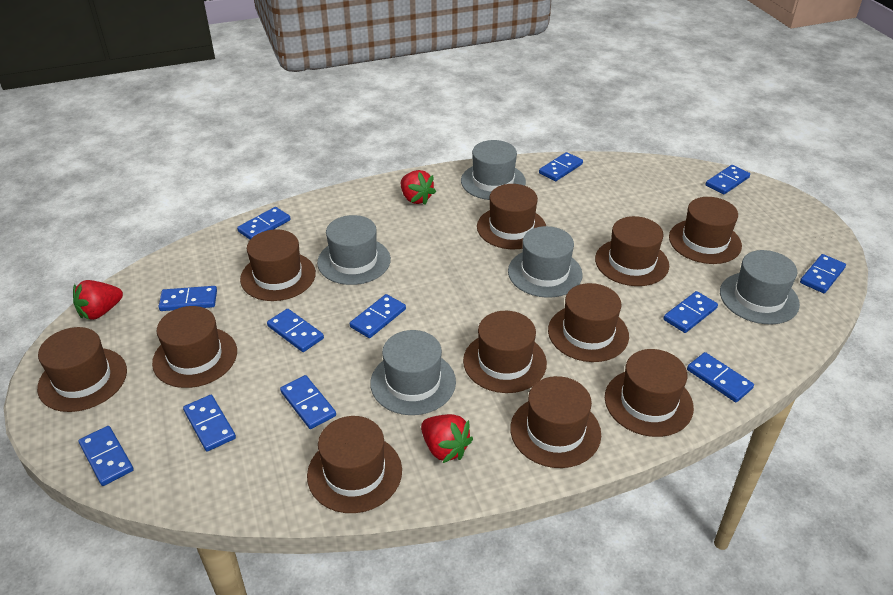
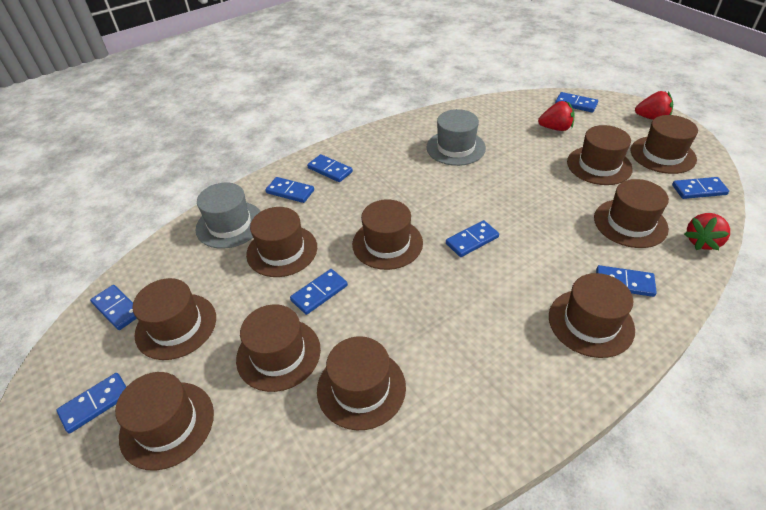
blue domino: [78,426,134,486] [159,286,217,311] [183,395,236,451] [237,207,290,240] [267,309,324,352] [280,375,336,429] [350,294,406,338] [539,152,583,181] [663,291,718,333] [687,352,754,402] [706,165,750,194] [800,254,846,293] = 12 -> [56,373,126,434] [90,285,137,330] [265,177,314,203] [290,269,348,315] [307,154,353,182] [446,220,499,257] [555,92,598,112] [596,265,657,297] [672,177,729,199] = 9
brown hat: [37,327,127,412] [152,306,237,388] [240,229,316,301] [307,416,402,513] [463,311,547,393] [477,184,546,249] [510,376,601,468] [548,283,629,362] [595,216,669,286] [605,349,694,437] [669,197,742,264] = 11 -> [115,372,214,470] [132,278,216,360] [236,304,321,392] [246,207,317,277] [317,336,406,430] [352,199,423,270] [549,273,635,358] [567,125,633,185] [594,179,669,248] [631,115,698,174] = 10
grey hat: [317,215,391,285] [370,330,456,415] [461,140,526,200] [508,226,583,298] [720,250,800,324] = 5 -> [196,183,261,249] [426,109,486,166] = 2

